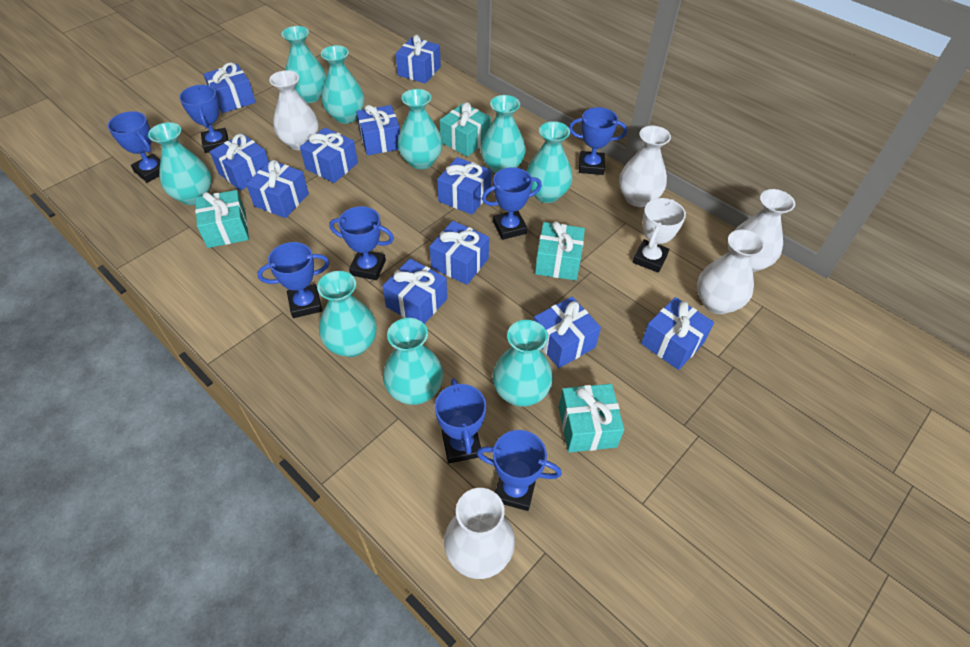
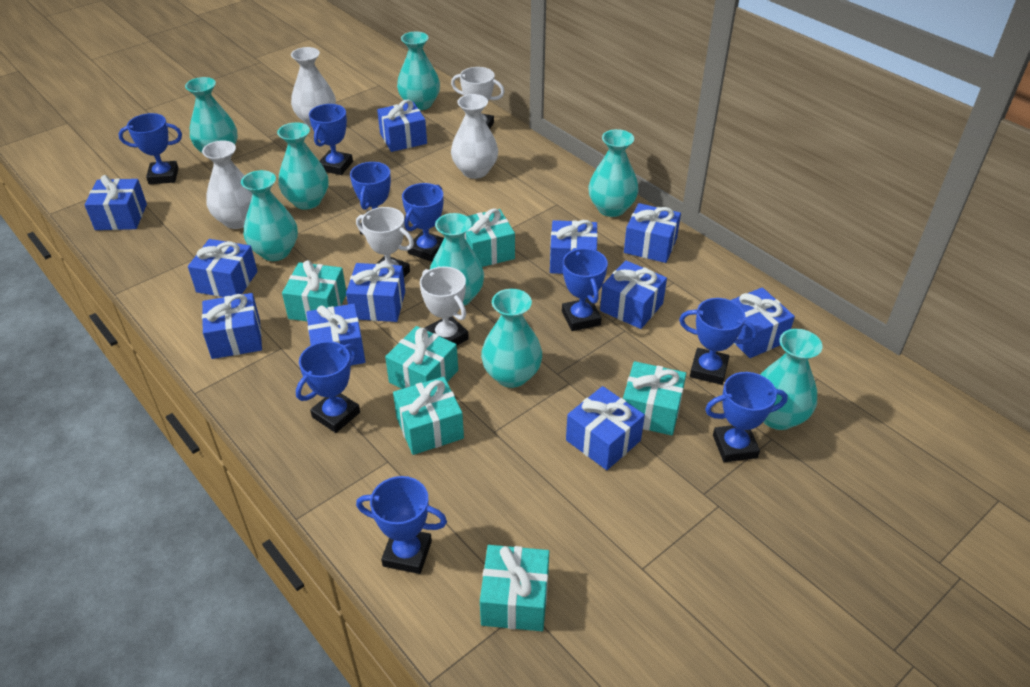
blue trophy: [107,111,161,183] [179,85,229,153] [257,242,330,318] [329,206,394,280] [435,378,486,463] [477,430,562,511] [482,167,542,240] [569,107,627,175] = 8 -> [118,113,182,184] [296,341,360,433] [309,104,353,175] [350,162,391,234] [356,476,447,574] [402,183,444,262] [562,248,608,331] [679,298,758,385] [705,372,788,462] = 9
turquoise gift: [195,190,249,248] [440,102,491,157] [535,221,585,280] [559,384,624,452] = 4 -> [282,260,346,322] [385,326,458,389] [393,377,464,455] [464,208,515,267] [480,545,549,631] [623,361,686,436] = 6
turquoise vase: [148,122,212,205] [282,26,326,103] [317,271,377,357] [321,45,364,124] [383,318,443,405] [397,89,443,169] [481,95,526,174] [493,320,553,407] [527,121,573,203] = 9 -> [185,77,238,154] [241,170,298,261] [277,122,328,210] [397,32,440,110] [430,213,484,306] [481,289,542,388] [588,129,638,217] [760,329,823,430] = 8
white trophy: [633,198,686,273] = 1 -> [356,207,414,277] [420,266,469,345] [451,67,505,129] = 3
white vase: [269,70,319,150] [444,488,515,579] [619,126,671,207] [697,230,765,314] [728,189,795,272] = 5 -> [202,140,253,229] [291,47,336,127] [451,94,498,179] = 3

